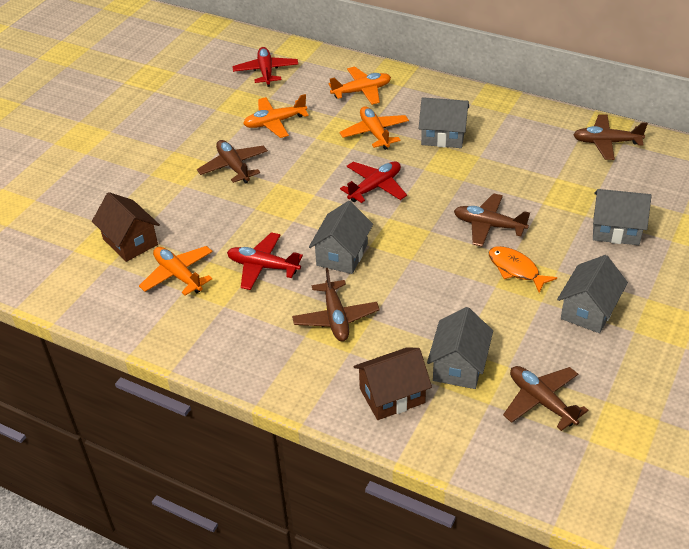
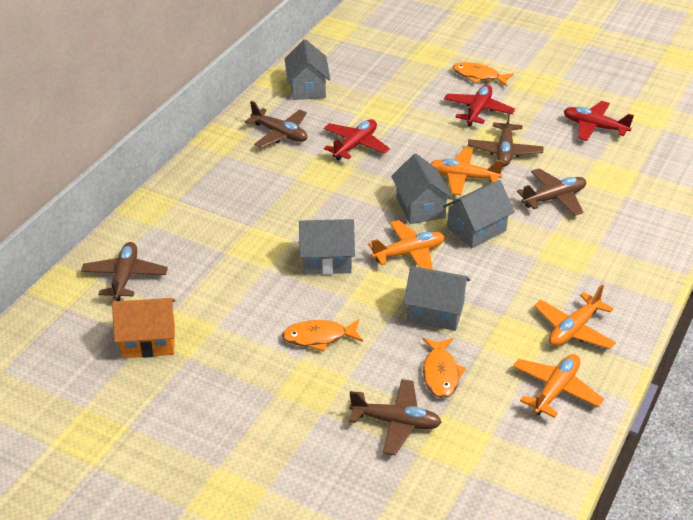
brown house: [92,192,160,262] [354,347,432,420] = 2 -> none = 0
orange fish: [489,246,557,293] = 1 -> [282,319,363,352] [422,338,466,398] [453,62,514,86] = 3
orange house: none = 0 -> [112,298,175,358] = 1

